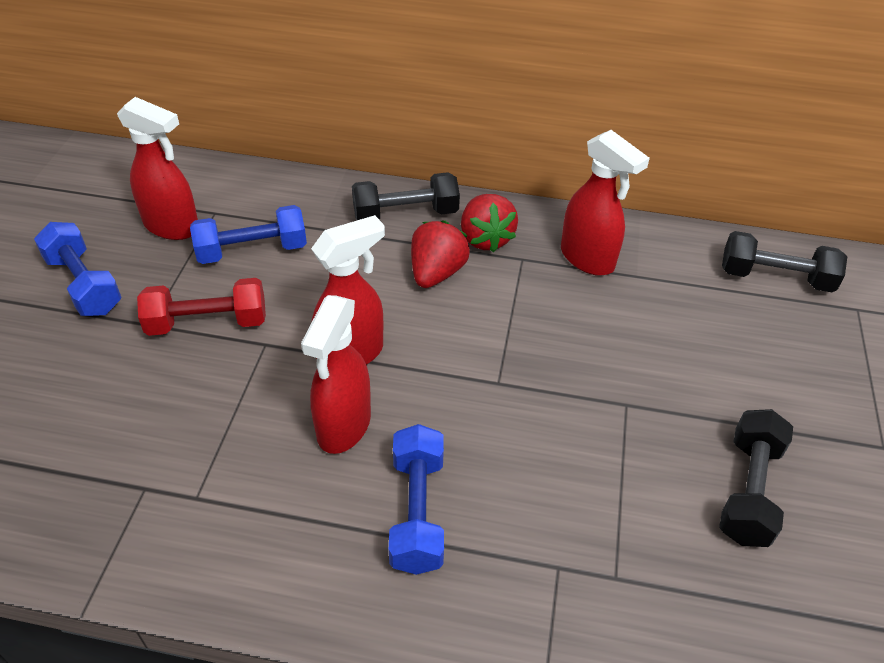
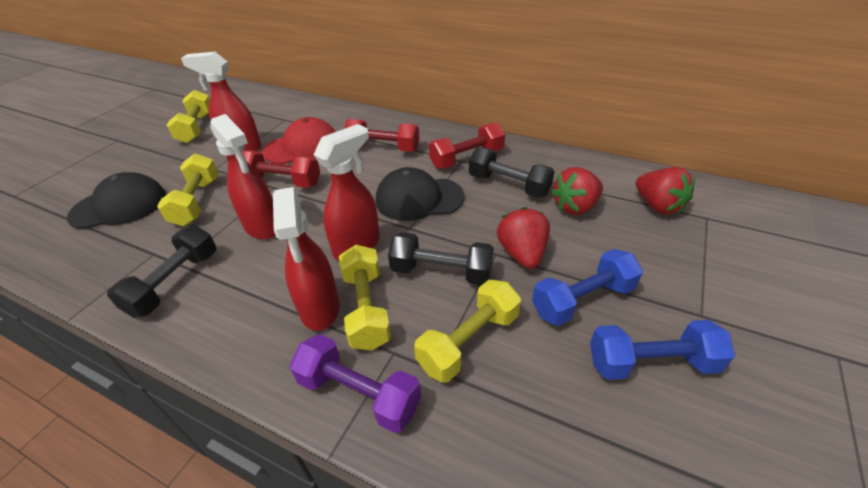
black cap: none = 0 -> [67,172,166,229] [376,167,464,221] = 2
blue dumbbell: [34,222,122,316] [190,205,307,264] [389,424,444,575] = 3 -> [532,249,643,326] [590,320,735,380] = 2
purple dumbbell: none = 0 -> [290,334,421,433] = 1
red cap: none = 0 -> [263,117,336,164] = 1
red dumbbell: [137,278,266,336] = 1 -> [242,151,320,188] [344,119,419,152] [429,122,505,169] = 3
red strawberry: [411,220,470,288] [461,194,518,252] = 2 -> [497,207,550,269] [551,167,603,215] [636,167,695,215] = 3
yellow dumbbell: none = 0 -> [157,154,219,226] [167,90,210,143] [339,245,391,350] [414,280,521,383] = 4

